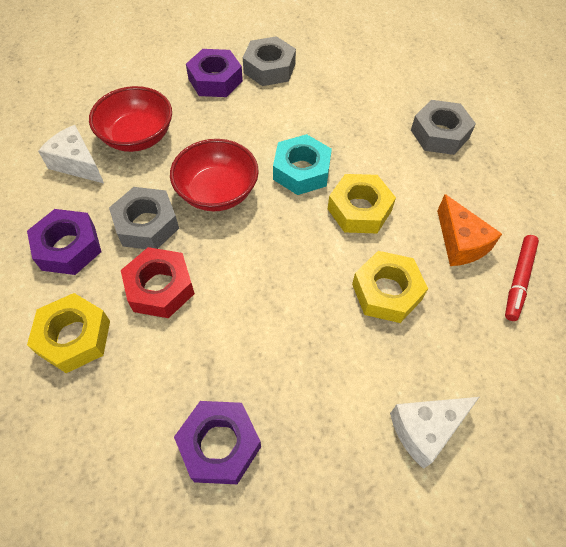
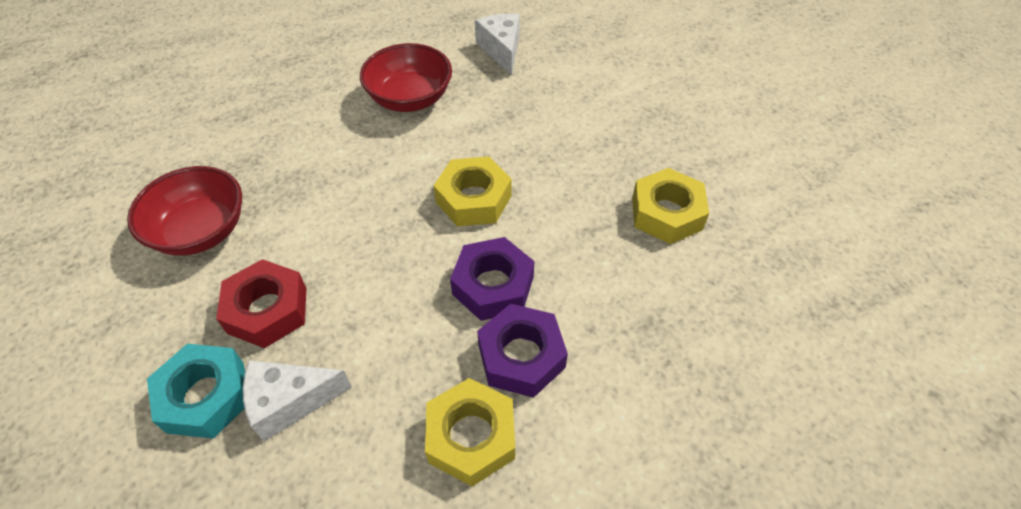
grey nut: [109,187,179,249] [243,36,296,86] [411,100,476,155] = 3 -> none = 0
orange cheese: [437,194,502,266] = 1 -> none = 0
purple nut: [27,209,102,275] [174,401,261,484] [186,49,243,97] = 3 -> [450,237,534,321] [477,304,568,398] = 2
red marker: [505,235,539,321] = 1 -> none = 0

